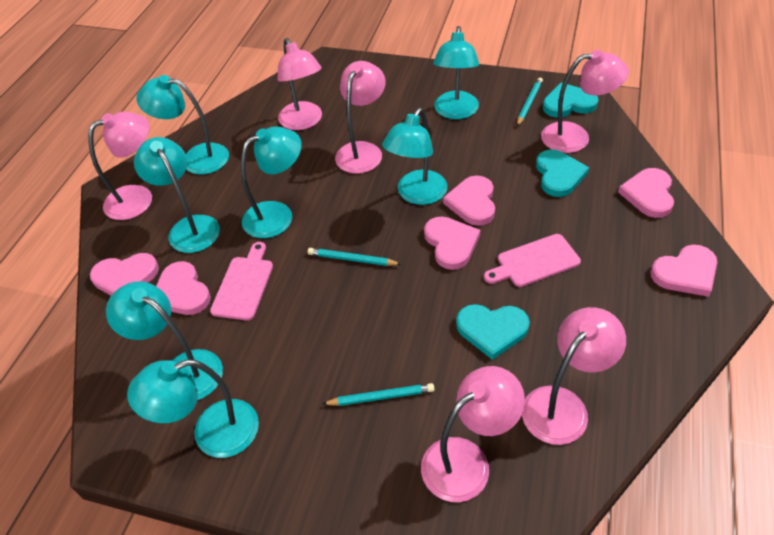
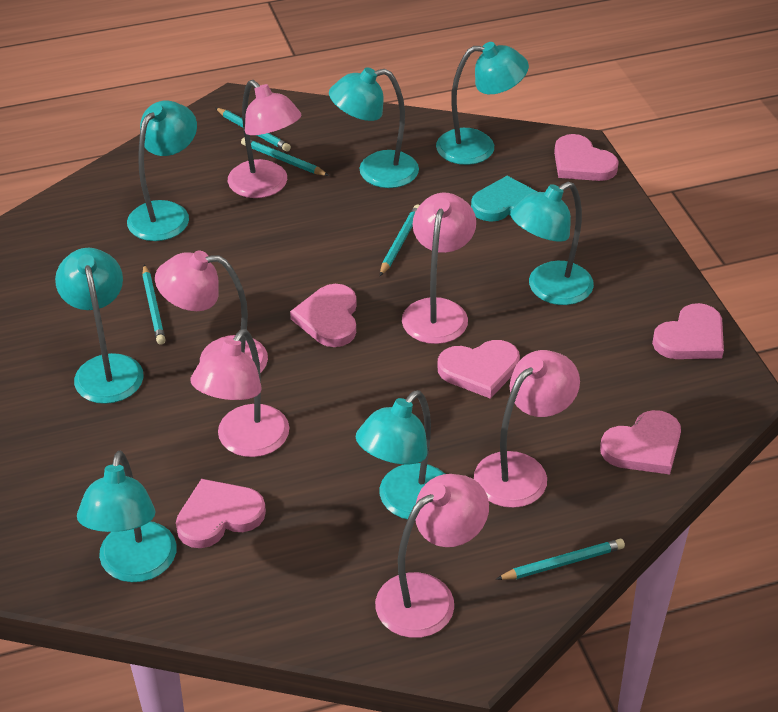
pink cutting board: [210,242,273,321] [484,234,581,287] = 2 -> none = 0
turquoise heart: [456,304,530,360] [536,149,589,197] [543,83,599,118] = 3 -> [471,176,538,222] = 1
turquoise pencil: [308,248,401,266] [322,383,435,406] [517,78,543,126] = 3 -> [142,264,165,345] [216,108,291,152] [241,137,329,176] [380,205,420,276] [496,539,625,580] = 5

